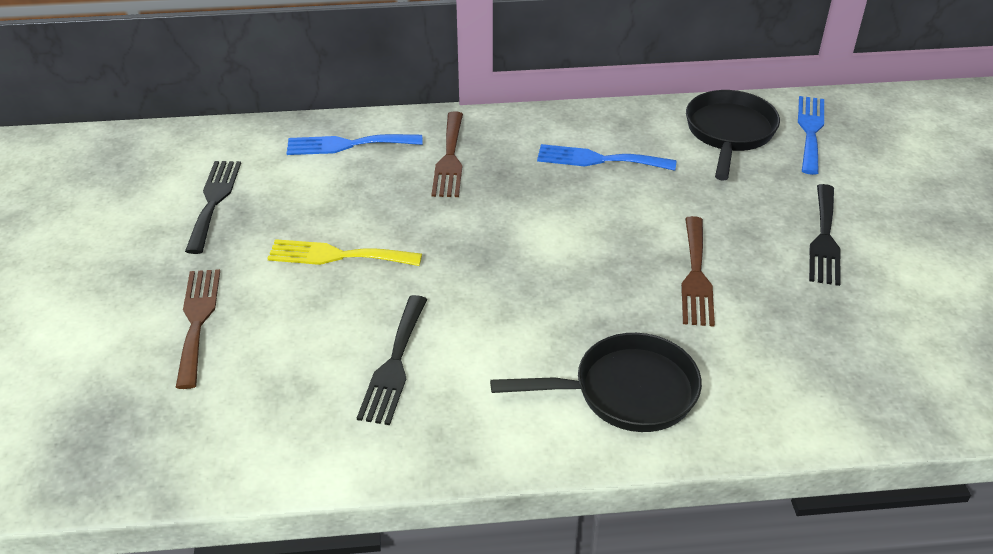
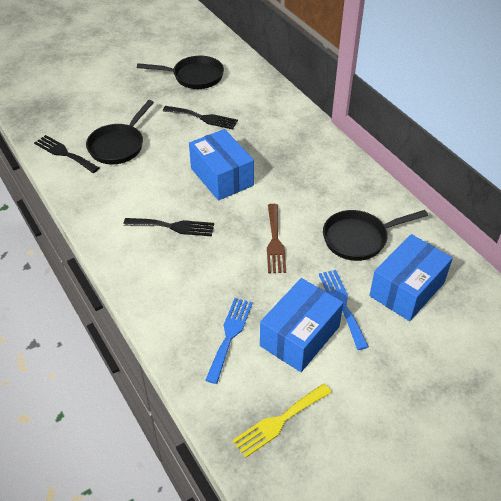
black pan: [490,333,702,432] [686,90,780,181] = 2 -> [86,100,154,164] [137,56,224,89] [323,210,428,261] = 3
blue box: none = 0 -> [189,129,254,201] [260,278,343,372] [369,234,453,321] = 3
blue fork: [287,134,422,155] [537,144,676,171] [798,96,824,175] = 3 -> [205,298,253,384] [319,270,369,350] = 2
brown fork: [175,269,220,389] [432,111,463,197] [681,216,715,327] = 3 -> [267,204,286,273] = 1

